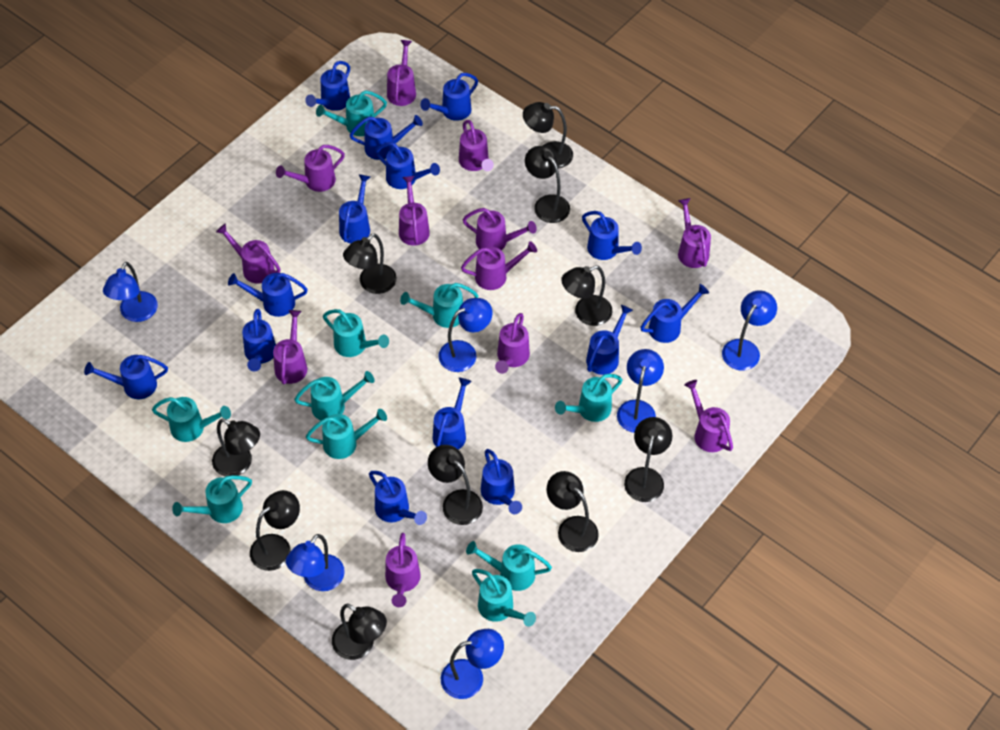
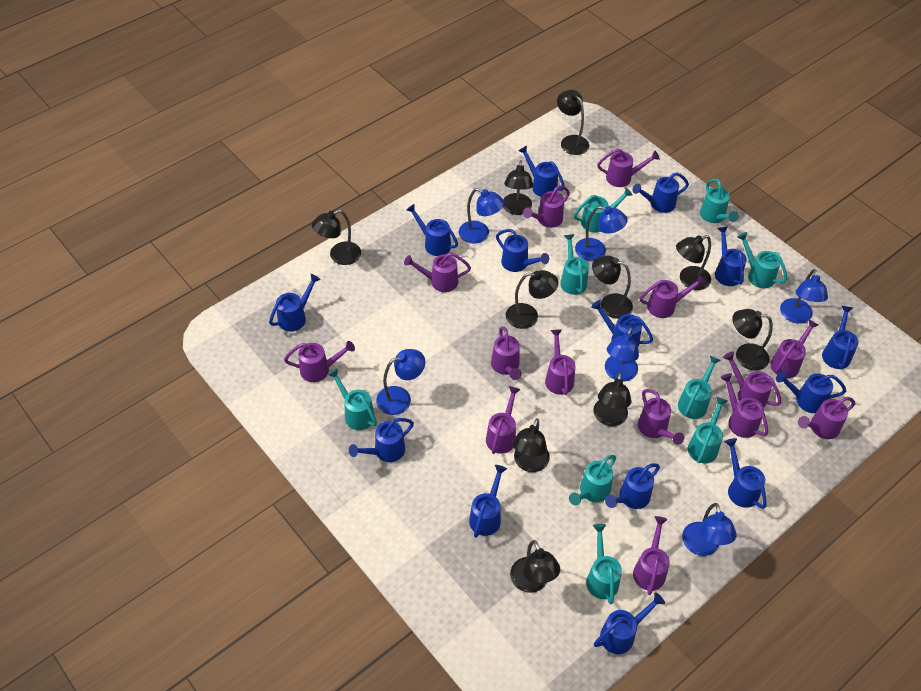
purple watering can: [216,224,281,284] [273,310,307,384] [276,145,345,192] [385,533,421,607] [387,40,416,106] [399,176,430,246] [459,120,494,171] [461,241,537,290] [463,208,537,250] [495,313,530,374] [678,198,711,268] [684,380,733,452] = 12 -> [284,341,355,382] [404,253,471,292] [486,386,521,454] [491,326,521,380] [523,185,570,228] [545,329,575,395] [597,149,660,187] [633,516,670,595] [638,389,684,445] [639,275,706,318] [720,373,768,438] [723,352,781,407] [770,319,818,378] [798,397,855,439] = 14
turquoise watering can: [152,397,231,442] [172,475,252,523] [294,371,375,420] [306,409,387,459] [316,90,387,136] [323,309,389,357] [400,283,478,328] [466,541,552,591] [472,569,536,627] [555,374,622,422] = 10 -> [327,368,377,430] [560,234,589,295] [569,455,616,506] [574,187,633,233] [586,524,622,605] [678,356,721,419] [688,397,728,463] [700,179,739,223] [737,232,787,288] = 9

